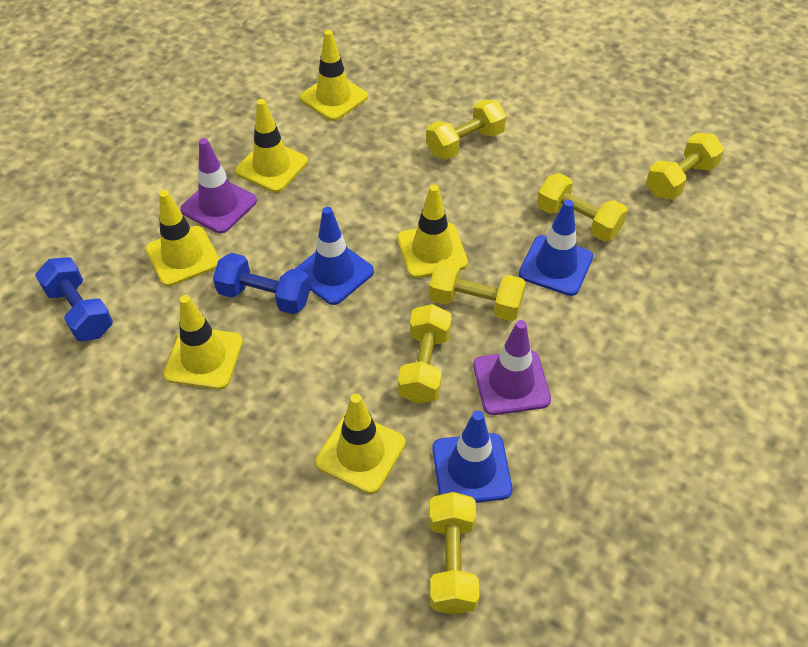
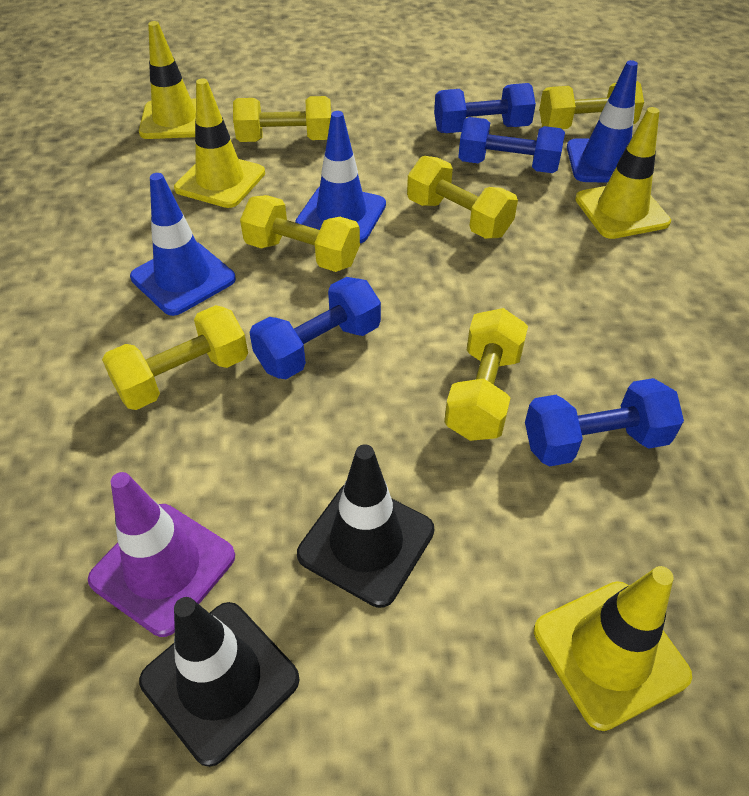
black traffic cone: none = 0 -> [139,597,300,767] [297,444,434,608] = 2
blue dumbbell: [35,257,113,341] [213,253,311,314] = 2 -> [249,277,381,379] [434,83,536,133] [458,117,565,173] [525,378,684,467] = 4
purple traffic cone: [180,138,257,233] [473,320,551,415] = 2 -> [88,472,235,637] = 1
yellow traffic cone: [146,190,220,286] [163,295,243,390] [235,99,308,192] [299,30,368,121] [315,393,406,494] [397,184,468,278] = 6 -> [139,21,196,139] [174,78,265,208] [534,566,692,731] [575,107,671,239] = 4

